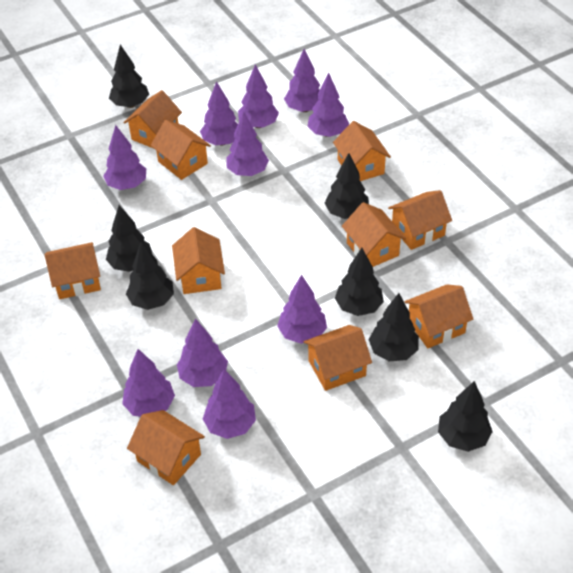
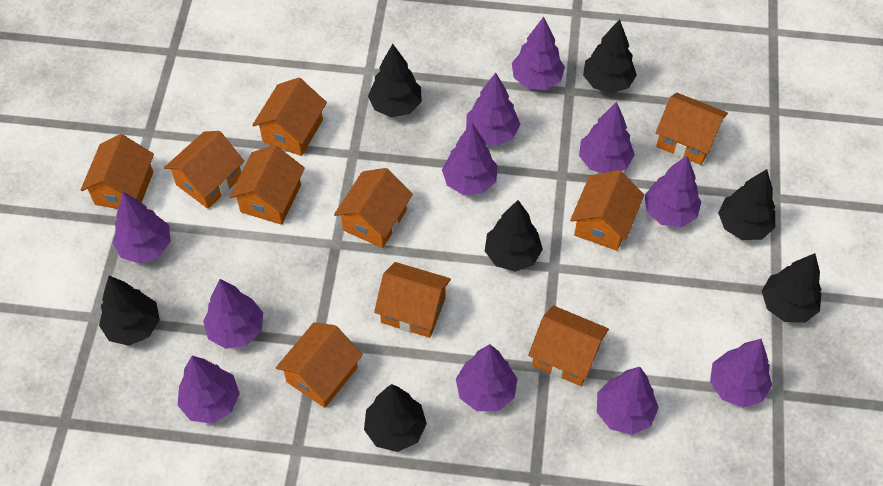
purple tree: [103,125,146,190] [122,349,175,417] [177,318,228,387] [200,81,238,145] [203,369,256,439] [226,112,269,176] [238,64,279,128] [277,274,327,344] [284,49,320,112] [308,73,349,137] = 10 -> [112,192,171,263] [178,356,240,424] [203,279,263,349] [442,123,498,195] [456,344,518,411] [466,73,520,146] [512,17,565,90] [579,102,635,173] [597,367,659,435] [644,156,701,227] [710,339,772,408] = 11

